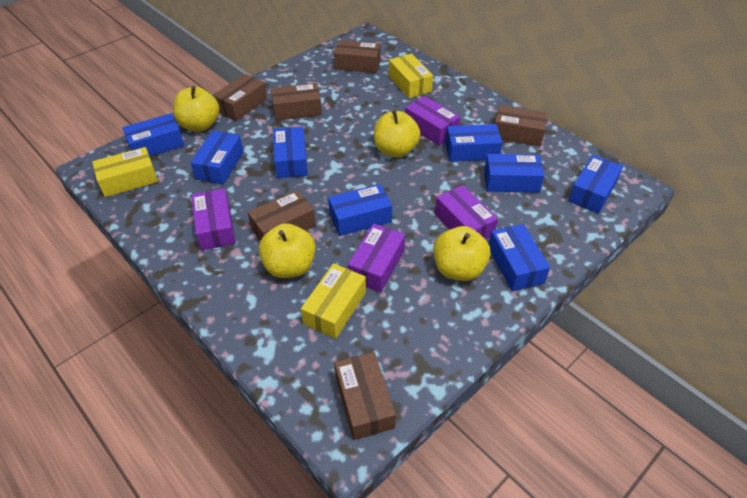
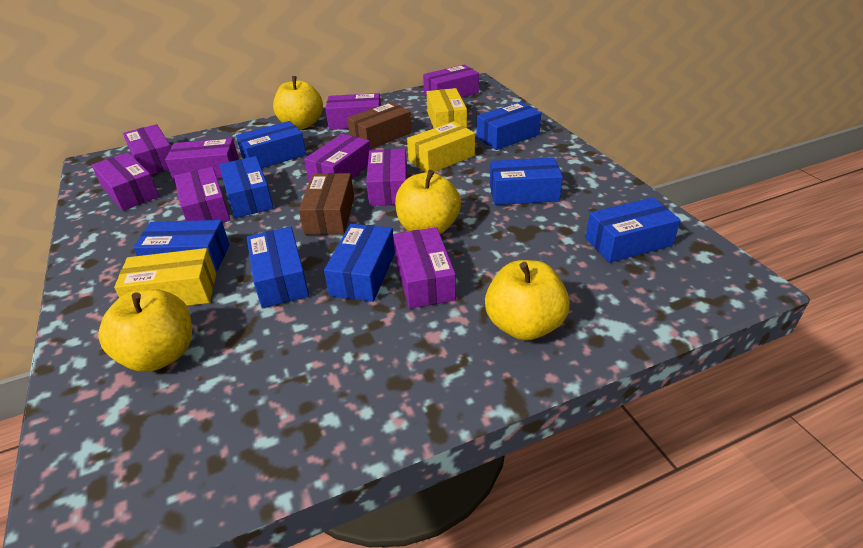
brown box: [213,74,267,121] [248,190,316,241] [271,83,322,121] [334,40,381,73] [334,352,396,440] [495,105,548,146] = 6 -> [299,173,354,235] [347,102,412,149] = 2
purple box: [191,188,236,250] [348,224,405,292] [405,96,460,146] [435,185,498,239] = 4 -> [92,152,159,211] [123,124,171,175] [165,138,239,182] [174,167,230,223] [304,134,371,182] [325,93,381,130] [366,148,407,206] [393,227,456,309] [423,65,479,98] = 9

